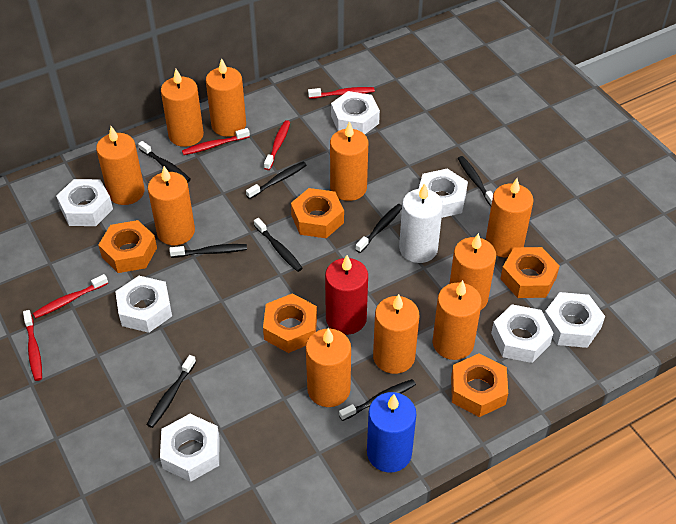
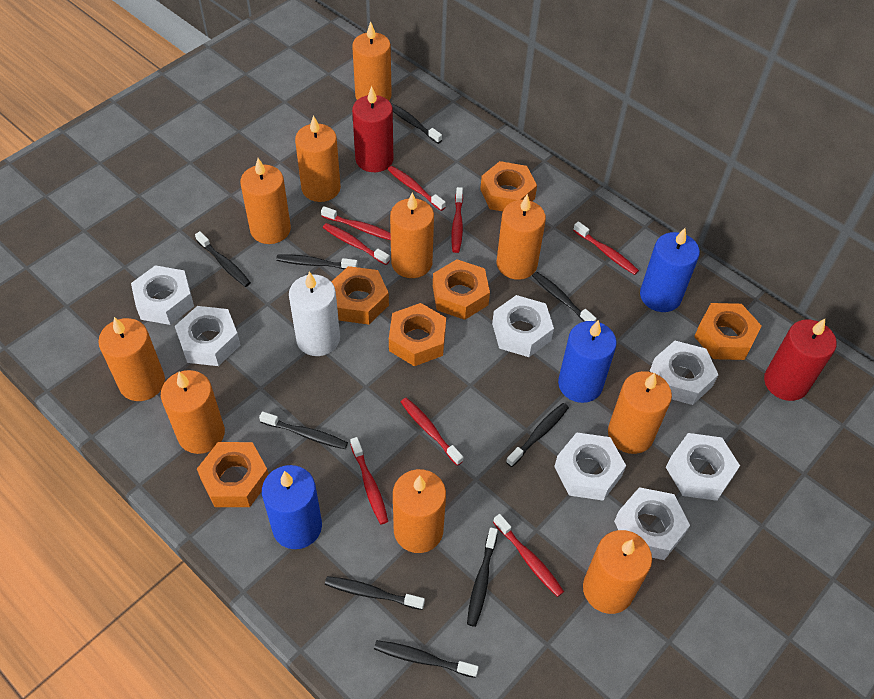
black toothbrush: [138,141,191,183] [146,355,196,428] [169,244,247,258] [246,162,307,199] [254,218,303,272] [339,379,416,421] [355,204,402,253] [458,156,493,206] = 8 -> [195,231,251,287] [259,411,348,449] [276,255,358,270] [325,576,425,610] [374,640,479,678] [391,103,442,144] [467,527,498,627] [506,403,569,467] [532,272,597,322] = 9
blue candle: [367,392,417,473] = 1 -> [262,465,322,549] [558,320,617,403] [640,228,700,312] = 3
orange nut: [99,220,157,273] [263,293,317,353] [291,188,344,238] [451,353,508,417] [500,247,560,298] = 5 -> [197,442,269,507] [331,266,389,325] [389,303,446,366] [433,259,490,320] [480,161,537,211] [694,303,762,360] = 6
red candle: [325,255,368,335] = 1 -> [352,86,393,172] [764,319,837,401] = 2
red toothbrush: [23,310,42,381] [33,274,108,318] [182,128,250,155] [264,120,290,170] [308,87,375,99] = 5 -> [321,206,391,240] [323,223,390,265] [350,437,388,524] [388,166,446,211] [401,398,463,466] [451,187,463,253] [493,514,564,597] [573,221,639,275] = 8

